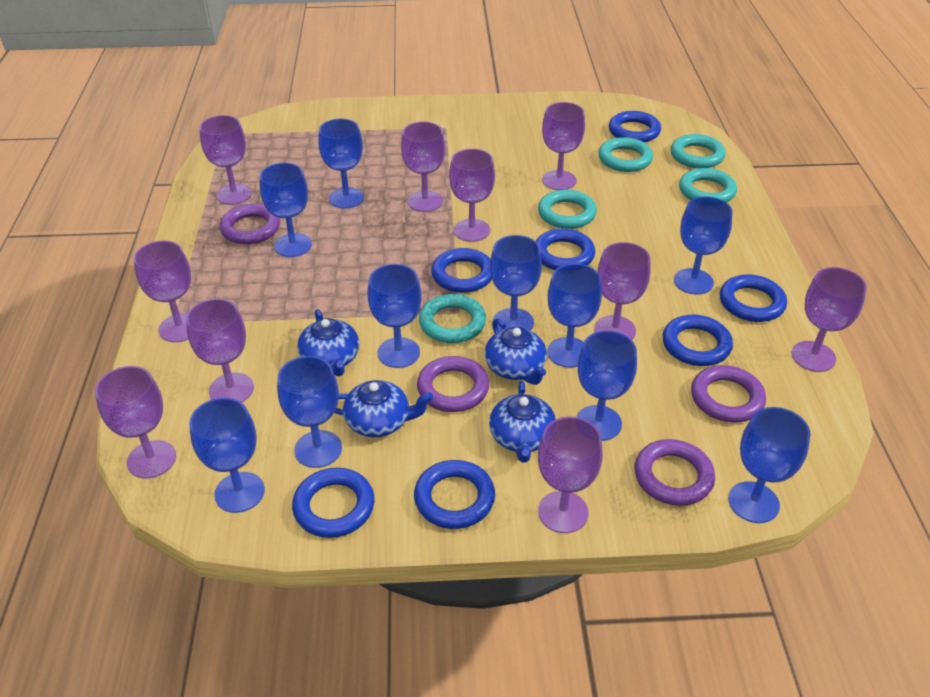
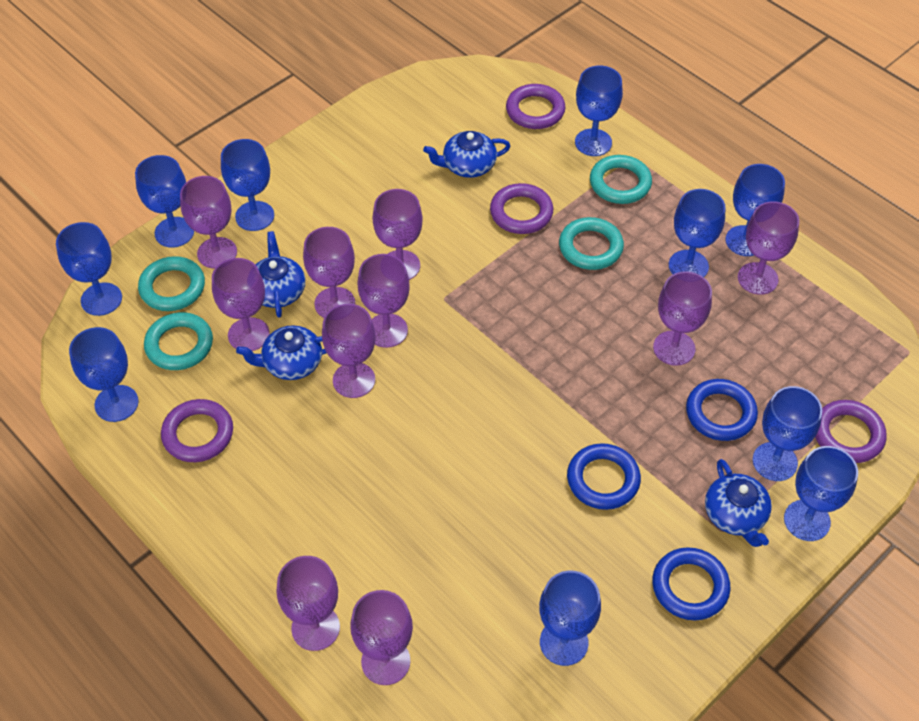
blue ring: [292,468,374,538] [414,460,495,529] [431,248,492,293] [536,229,595,270] [609,111,661,143] [663,315,733,366] [720,275,787,322] = 7 -> [567,443,641,510] [652,547,730,620] [686,379,758,441] = 3
turquoise ring: [419,294,486,343] [538,189,597,229] [599,137,653,172] [671,134,726,168] [679,168,737,202] = 5 -> [138,256,205,311] [144,312,213,370] [559,217,624,270] [590,155,652,204] = 4

